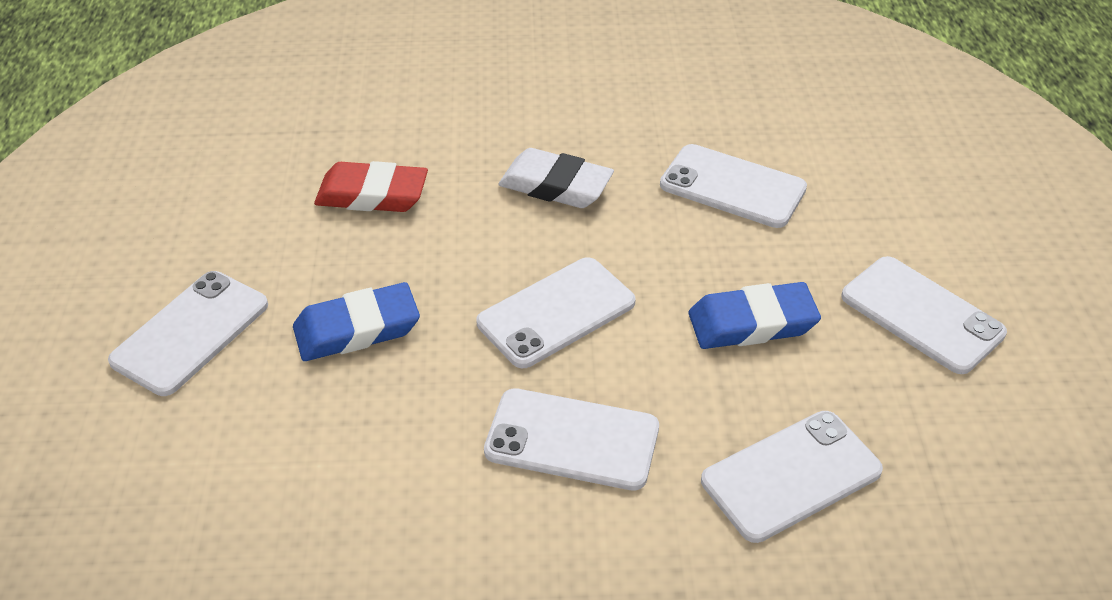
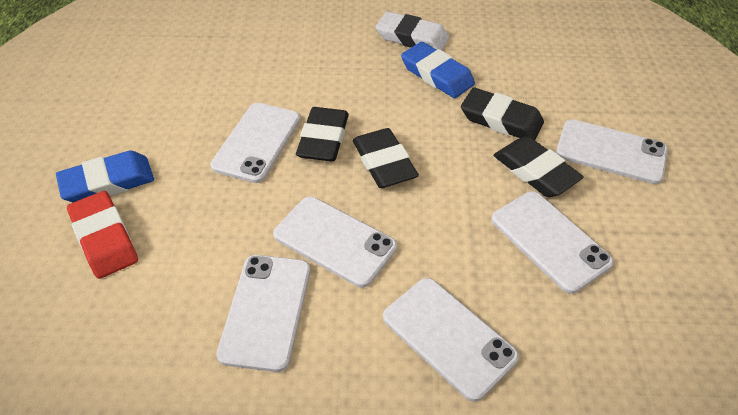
black eraser: none = 0 -> [296,107,349,162] [353,128,419,188] [461,87,544,140] [494,136,584,197] = 4

